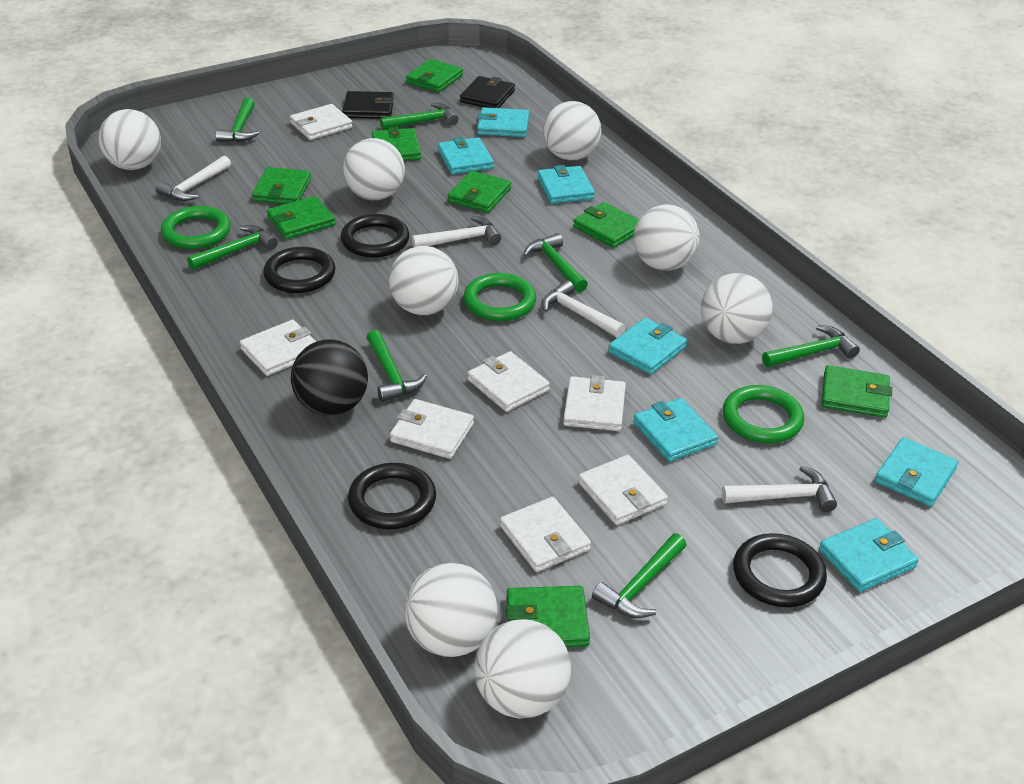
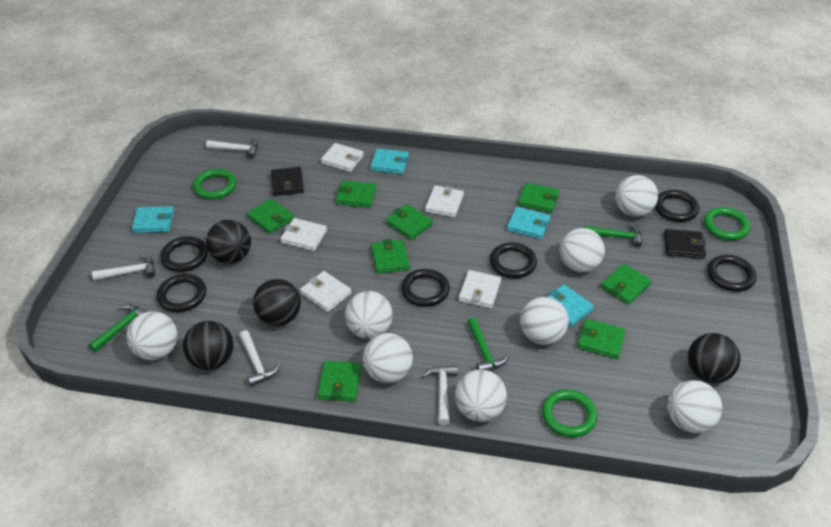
black ball: [291,339,368,416] = 1 -> [183,321,234,370] [206,220,251,264] [253,279,301,326] [688,333,740,383] = 4
black ring: [263,247,335,293] [341,214,409,258] [348,463,436,529] [733,533,827,607] = 4 -> [157,274,206,312] [160,236,208,272] [401,269,450,307] [490,243,537,278] [655,190,699,222] [707,255,757,292] = 6
green hammer: [187,225,278,270] [216,97,259,142] [366,330,427,402] [380,103,458,130] [523,233,588,292] [592,533,687,618] [762,325,860,367] = 7 -> [89,304,147,352] [467,318,508,371] [584,223,642,248] = 3
turquoise wallet: [438,137,494,174] [477,107,529,137] [538,165,595,204] [608,318,688,375] [633,398,718,462] [819,518,919,592] [875,437,958,506] = 7 -> [132,206,174,233] [370,148,409,174] [507,207,551,239] [547,284,594,327] = 4
white wallet: [240,320,316,376] [290,104,353,140] [390,399,474,459] [468,351,550,412] [500,497,591,572] [563,375,626,431] [578,455,668,525] = 7 -> [280,218,327,251] [300,271,352,312] [321,143,364,172] [425,185,464,218] [459,270,501,308] = 5

